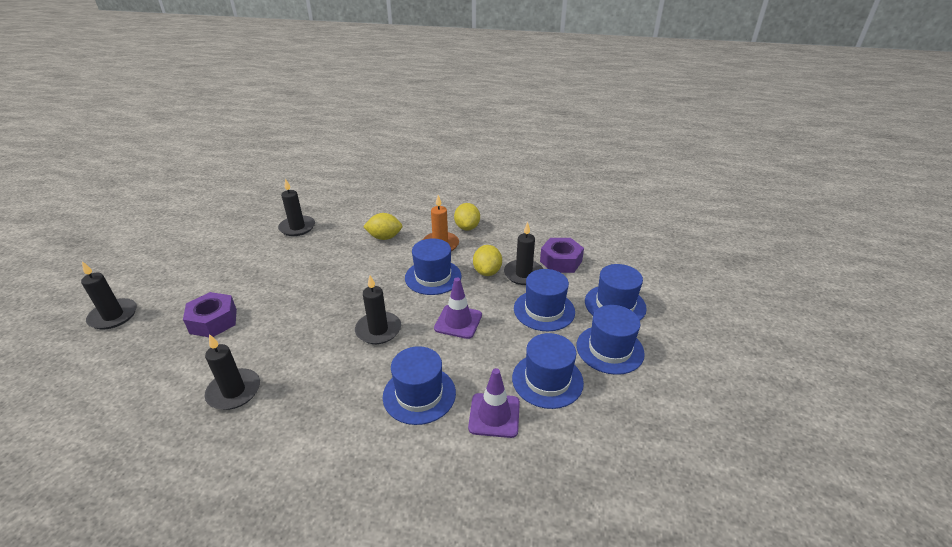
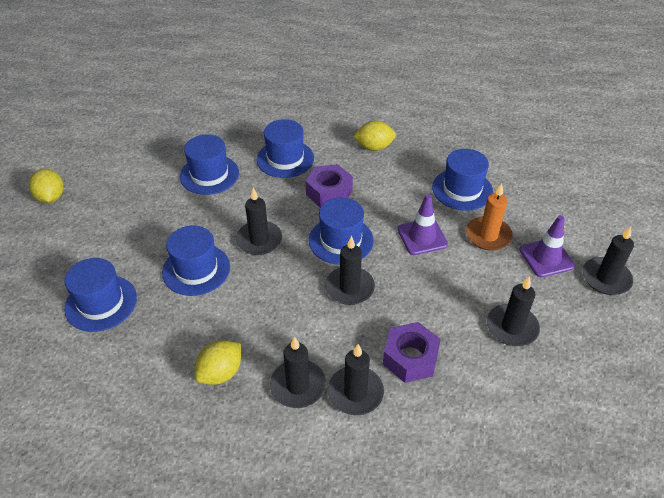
black candle: [81,261,137,330] [205,334,260,410] [278,178,315,236] [355,275,401,344] [504,222,543,285] = 5 -> [236,188,282,255] [270,336,326,408] [325,236,375,305] [328,344,384,415] [487,276,540,346] [582,226,634,295] = 6

